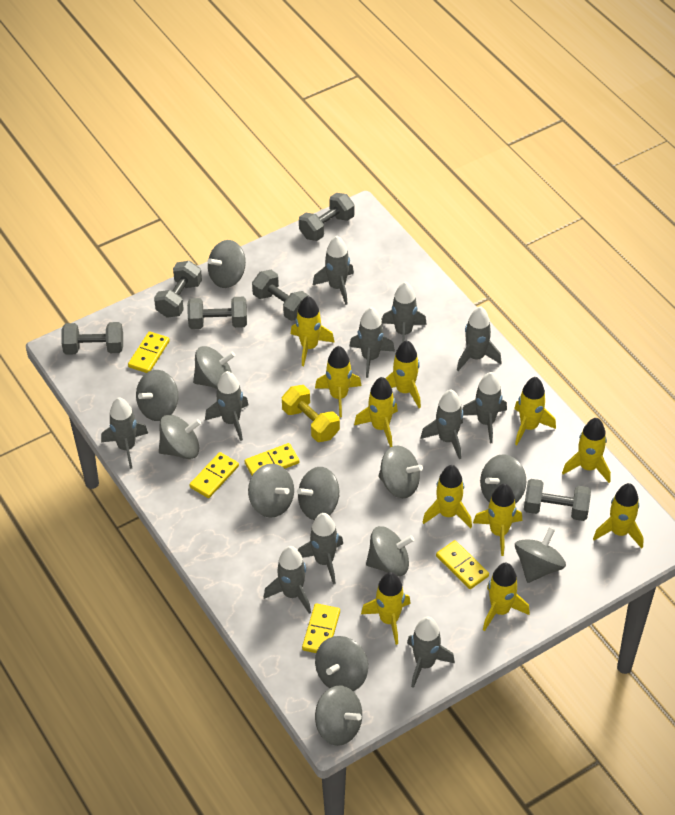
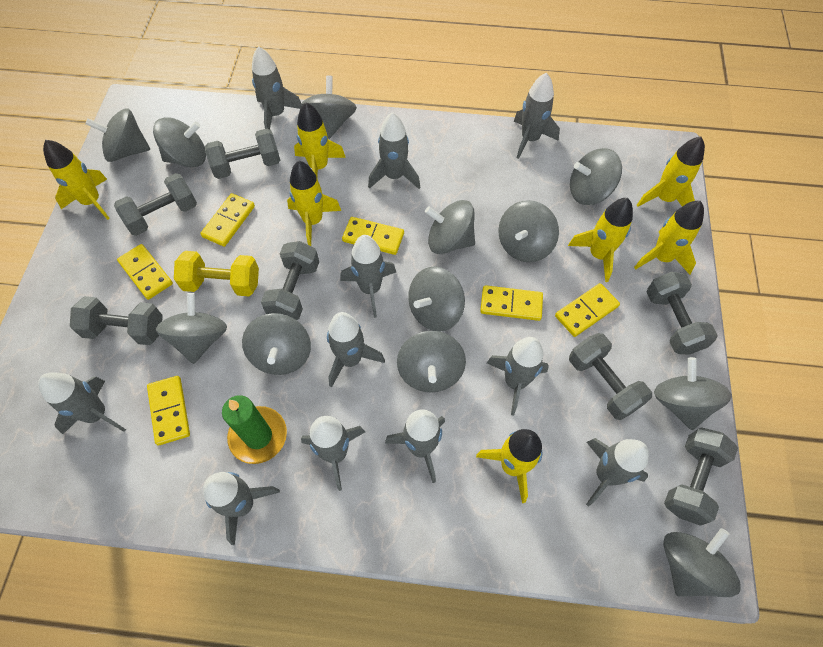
green candle: none = 0 -> [222,395,287,464] = 1
grey dumbbell: [61,322,123,355] [154,261,202,318] [187,297,247,329] [252,270,309,321] [299,193,355,241] [524,479,591,521] = 6 -> [70,296,163,345] [114,173,197,236] [205,128,280,179] [261,241,319,320] [569,333,652,420] [647,272,718,354] [664,427,738,526] = 7
yellow domino: [128,331,170,373] [189,452,239,498] [245,443,299,475] [302,603,340,653] [436,540,489,589] = 5 -> [117,244,173,300] [147,376,190,445] [200,193,255,247] [342,217,404,255] [480,285,543,321] [555,283,620,337] = 6
yellow rocket: [291,296,334,366] [315,346,361,417] [354,377,398,447] [361,572,411,645] [385,340,421,408] [422,465,472,528] [473,483,522,556] [483,563,530,631] [514,377,556,445] [562,418,611,483] [593,483,644,548] = 11 -> [43,140,110,220] [287,161,341,246] [294,102,346,177] [476,429,543,503] [568,198,633,282] [634,201,704,275] [637,137,705,207] = 7

